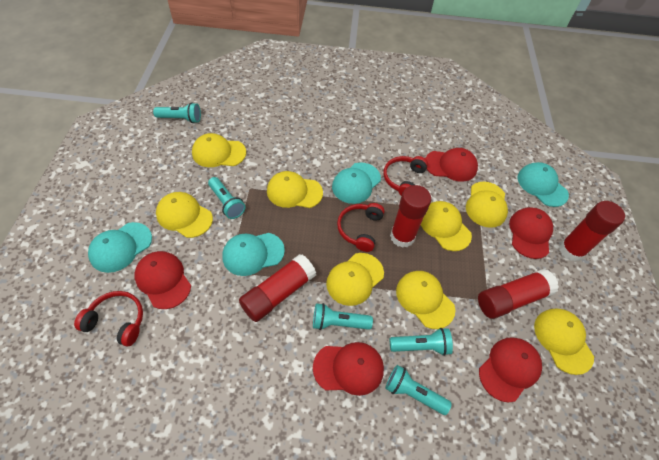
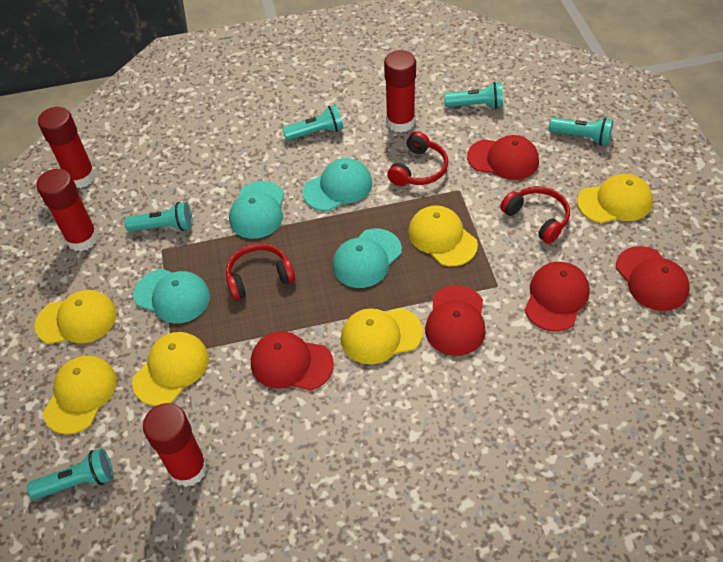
yellow cap: [156,192,213,238] [192,133,246,167] [267,171,323,208] [326,253,384,306] [396,271,455,329] [421,201,472,251] [466,182,508,228] [534,309,594,375] = 8 -> [35,290,117,344] [43,355,117,434] [132,332,209,406] [341,308,423,364] [408,205,478,266] [577,174,653,223] = 6

